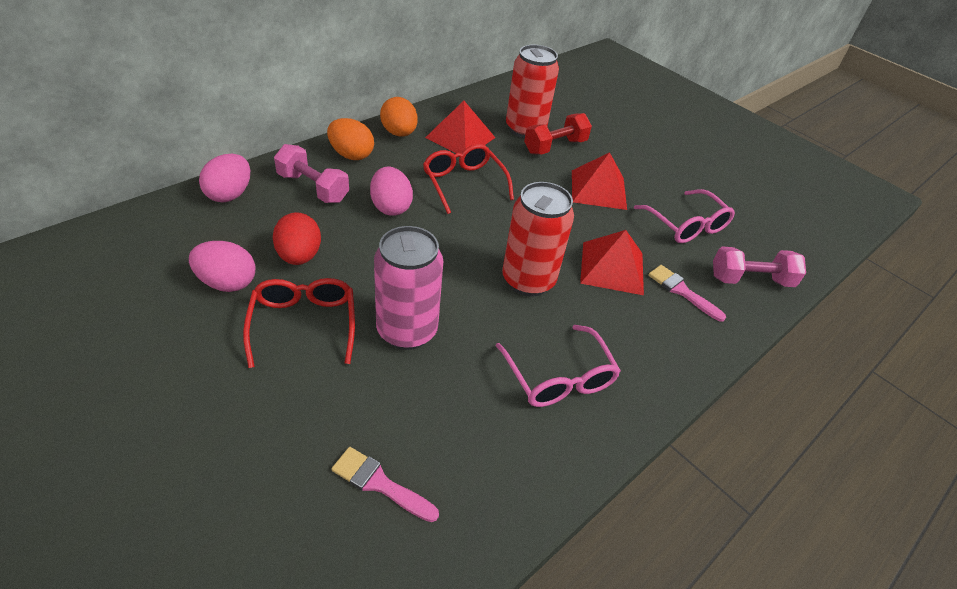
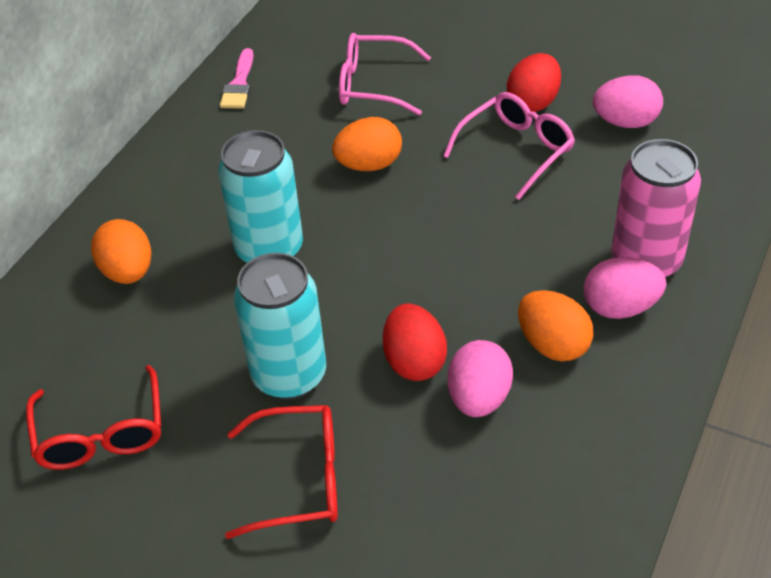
orange egg: [327,118,374,160] [380,97,418,137] = 2 -> [91,219,151,284] [332,117,402,171] [518,290,593,362] = 3
pink brush: [331,447,439,522] [648,265,726,322] = 2 -> [220,48,254,109] = 1
pink dumbbell: [274,144,349,203] [713,247,806,287] = 2 -> none = 0
red can: [502,182,574,297] [506,45,559,138] = 2 -> none = 0
red dumbbell: [524,113,592,155] = 1 -> none = 0
red egg: [273,212,321,265] = 1 -> [383,303,447,381] [507,53,561,112] = 2
red pyramid: [425,101,495,153] [572,152,627,210] [580,230,644,295] = 3 -> none = 0
turquoise can: none = 0 -> [218,130,303,262] [234,253,326,400] = 2

